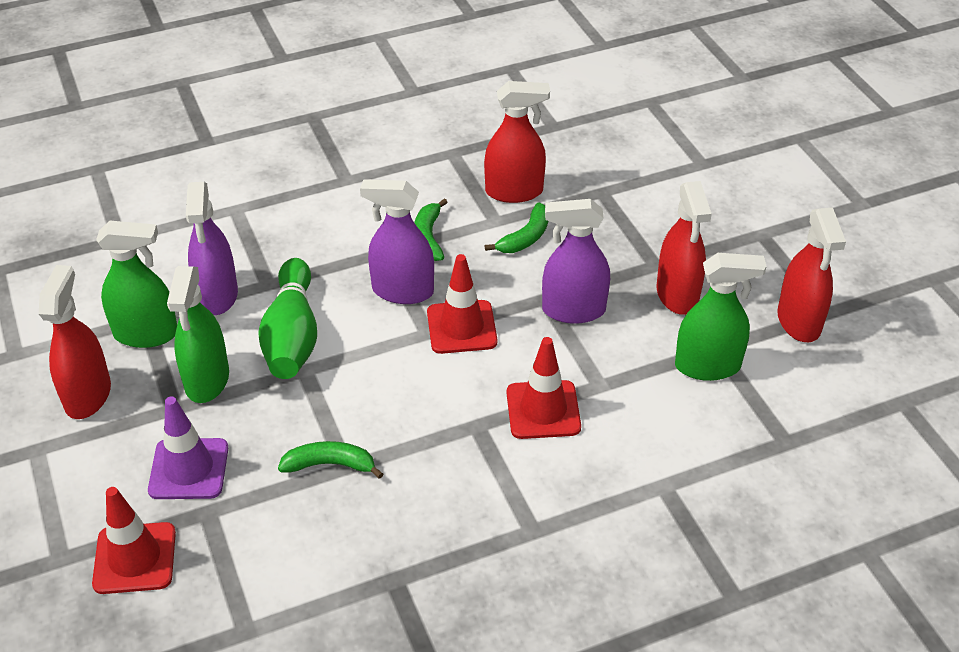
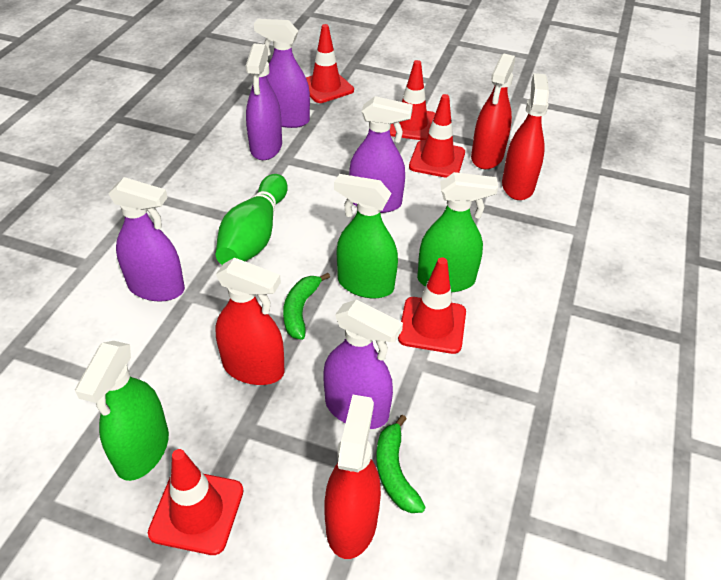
green banana: [278,441,383,479] [414,198,448,261] [485,202,548,253] = 3 -> [283,273,330,340] [376,415,426,513] = 2
purple spray bottle: [186,182,238,315] [360,179,434,304] [542,199,610,324] = 3 -> [108,177,185,301] [246,44,282,160] [254,19,310,128] [323,299,403,429] [349,96,413,213] = 5
purple traffic cone: [148,396,228,499] = 1 -> none = 0
red traffic cone: [92,487,176,594] [427,254,498,354] [506,337,581,439] = 3 -> [148,449,243,555] [306,24,354,103] [390,60,435,140] [398,257,466,354] [409,94,465,178] = 5

